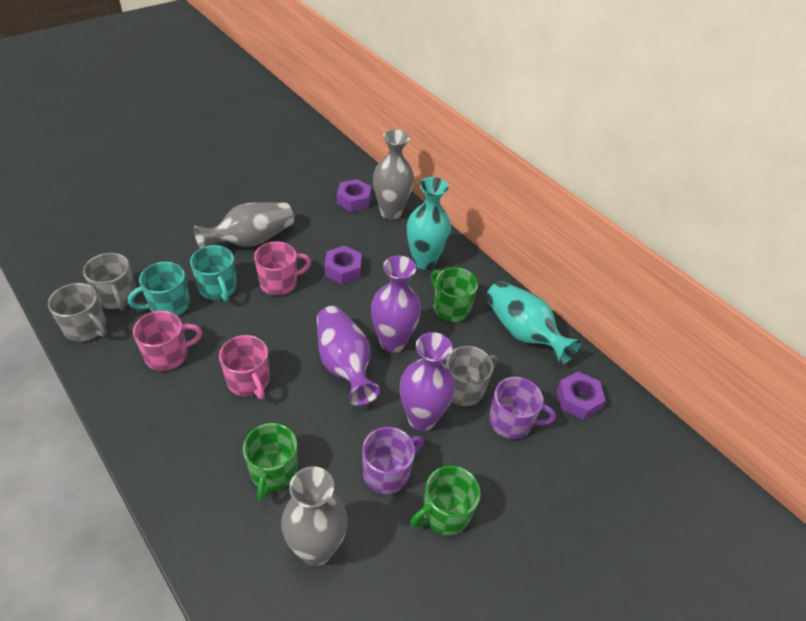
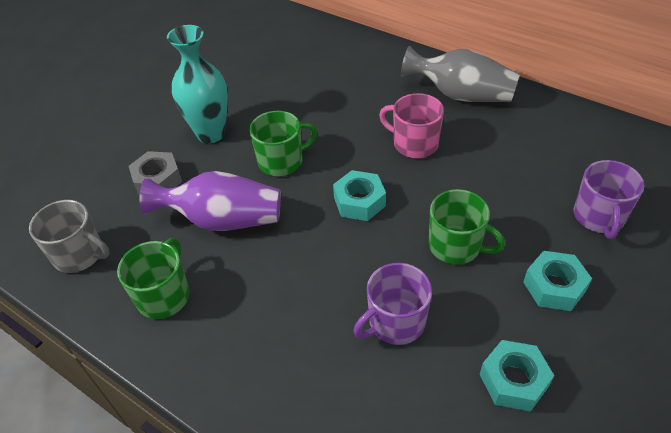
grey mug: [48,283,107,342] [83,253,136,310] [446,346,498,406] = 3 -> [29,200,110,273] = 1
grey nut: none = 0 -> [129,151,182,196] = 1
grey vase: [194,202,294,248] [281,466,348,566] [373,130,414,220] = 3 -> [401,46,520,102] = 1
pink mug: [133,311,202,371] [219,335,270,399] [254,241,311,295] = 3 -> [379,93,444,158] = 1
purple nut: [325,246,361,284] [337,179,371,212] [557,372,606,420] = 3 -> none = 0
purple vase: [317,306,380,406] [371,256,421,353] [400,332,455,431] = 3 -> [140,171,281,231] = 1
turquoise mug: [128,262,190,316] [190,245,237,301] = 2 -> none = 0
turquoise nut: none = 0 -> [333,170,386,221] [479,340,554,412] [523,251,592,311] = 3
turquoise vase: [407,177,451,270] [486,281,581,364] = 2 -> [167,25,228,143] = 1

